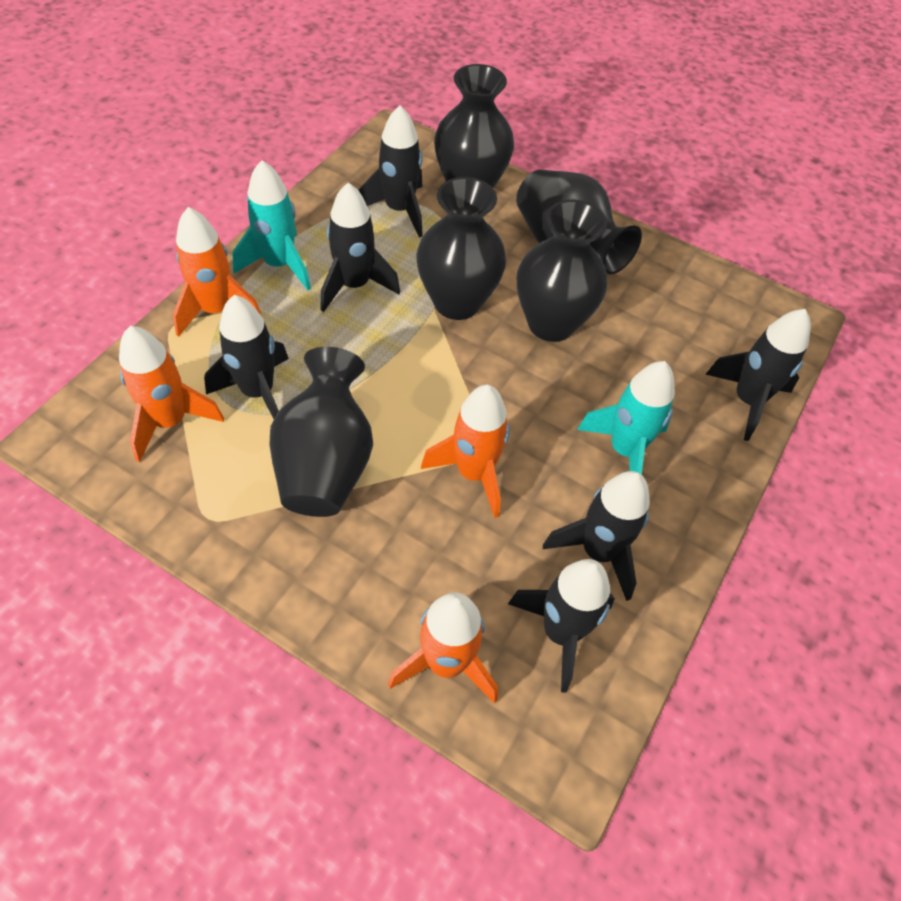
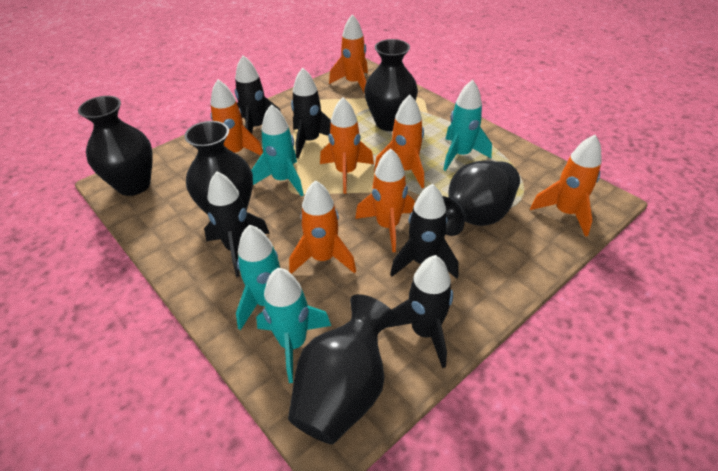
black rocket: [204,295,289,419] [320,183,400,312] [359,105,423,238] [508,559,615,693] [543,471,650,601] [705,309,811,441] = 6 -> [204,171,270,277] [235,55,281,134] [291,68,331,159] [387,255,453,368] [390,184,459,279] = 5
orange rocket: [119,326,224,462] [173,207,263,337] [388,592,498,703] [421,385,510,518] = 4 -> [210,79,263,156] [289,180,356,274] [320,97,374,194] [329,14,368,94] [355,148,415,252] [374,95,424,188] [530,135,601,237] = 7
turquoise rocket: [232,160,311,290] [577,361,675,475] = 2 -> [236,224,308,330] [251,104,304,197] [256,268,331,383] [443,80,492,171] = 4

